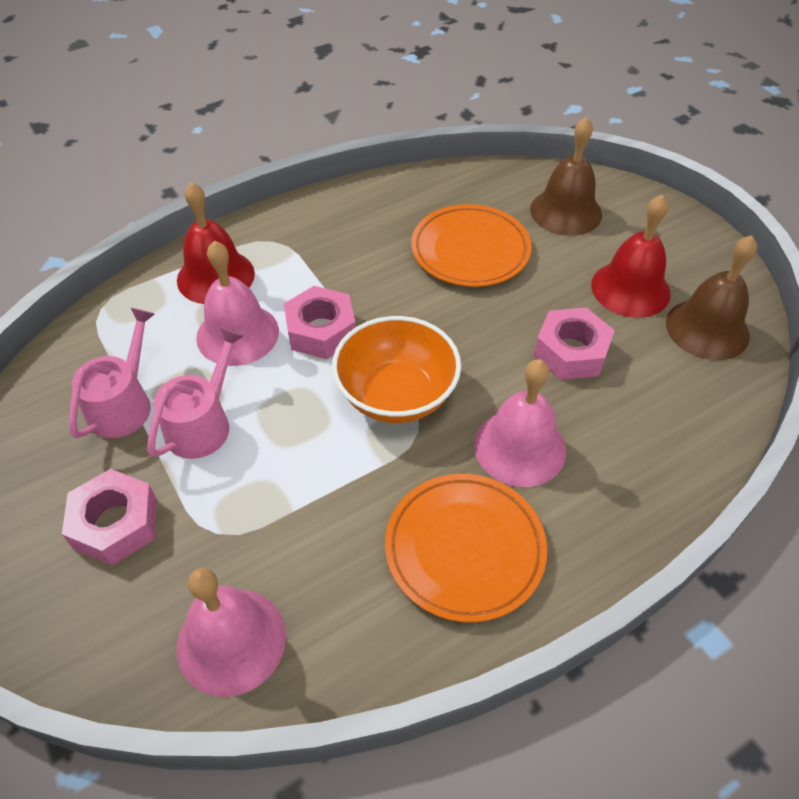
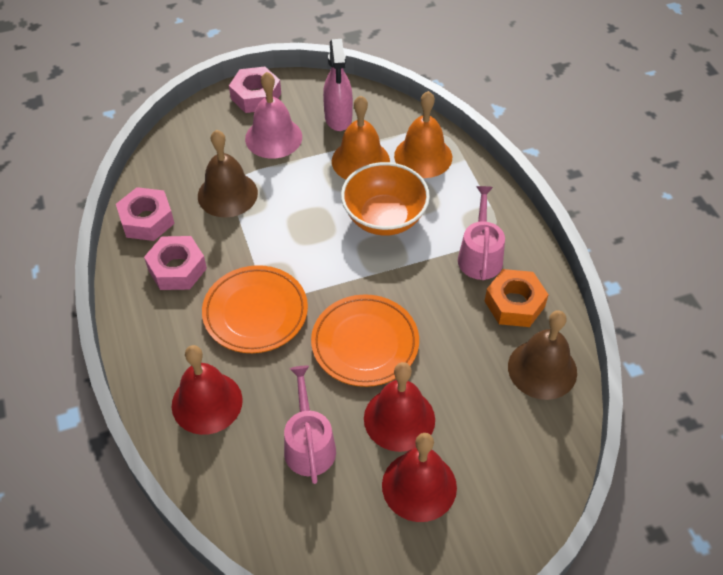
orange bell: none = 0 -> [332,96,390,179] [394,91,452,178] = 2
orange nut: none = 0 -> [485,269,549,327] = 1
pink bell: [177,568,286,697] [196,241,279,366] [474,359,566,487] = 3 -> [245,72,302,159] = 1
pink spray bottle: none = 0 -> [323,39,353,131] = 1
red bell: [177,182,255,304] [591,194,671,318] = 2 -> [172,345,243,435] [364,362,435,452] [382,433,457,522] = 3

